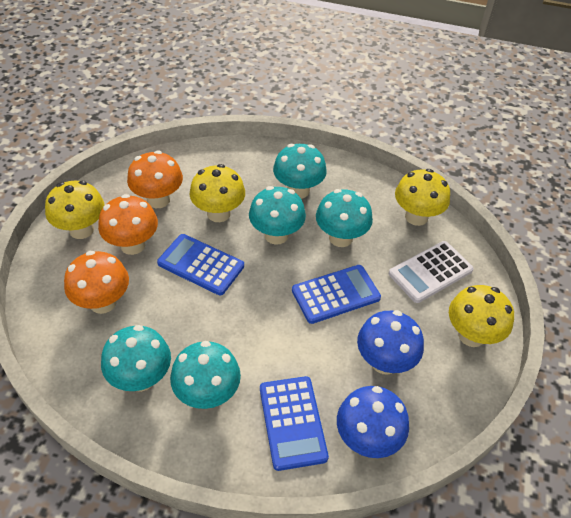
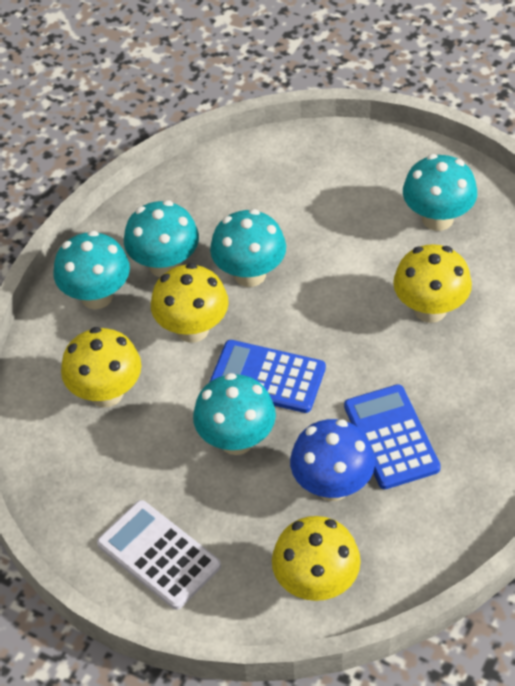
blue calculator: [157,234,244,295] [260,376,329,471] [292,265,381,324] = 3 -> [210,340,326,413] [344,384,441,489] = 2
blue mushroom: [337,386,409,458] [357,310,424,375] = 2 -> [290,419,375,501] = 1
orange mushroom: [64,251,129,314] [98,194,158,255] [127,151,183,208] = 3 -> none = 0

